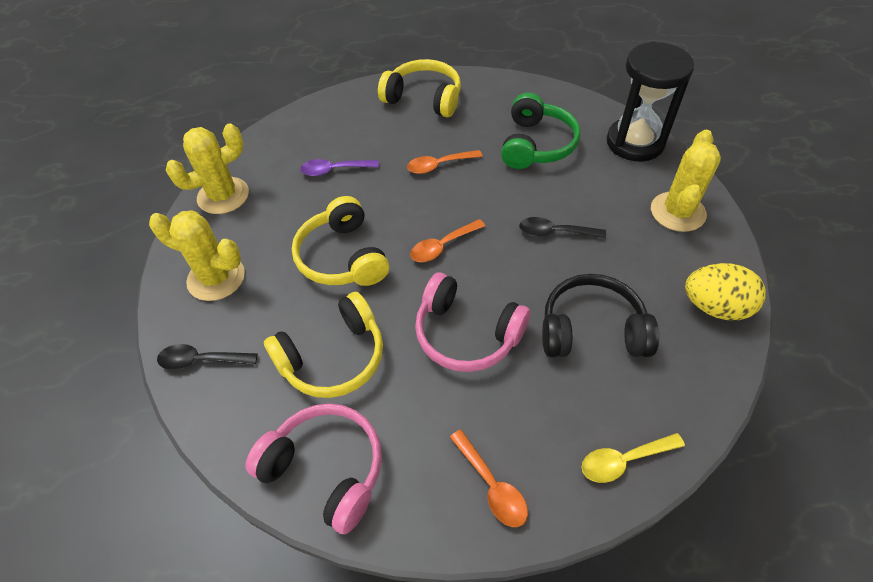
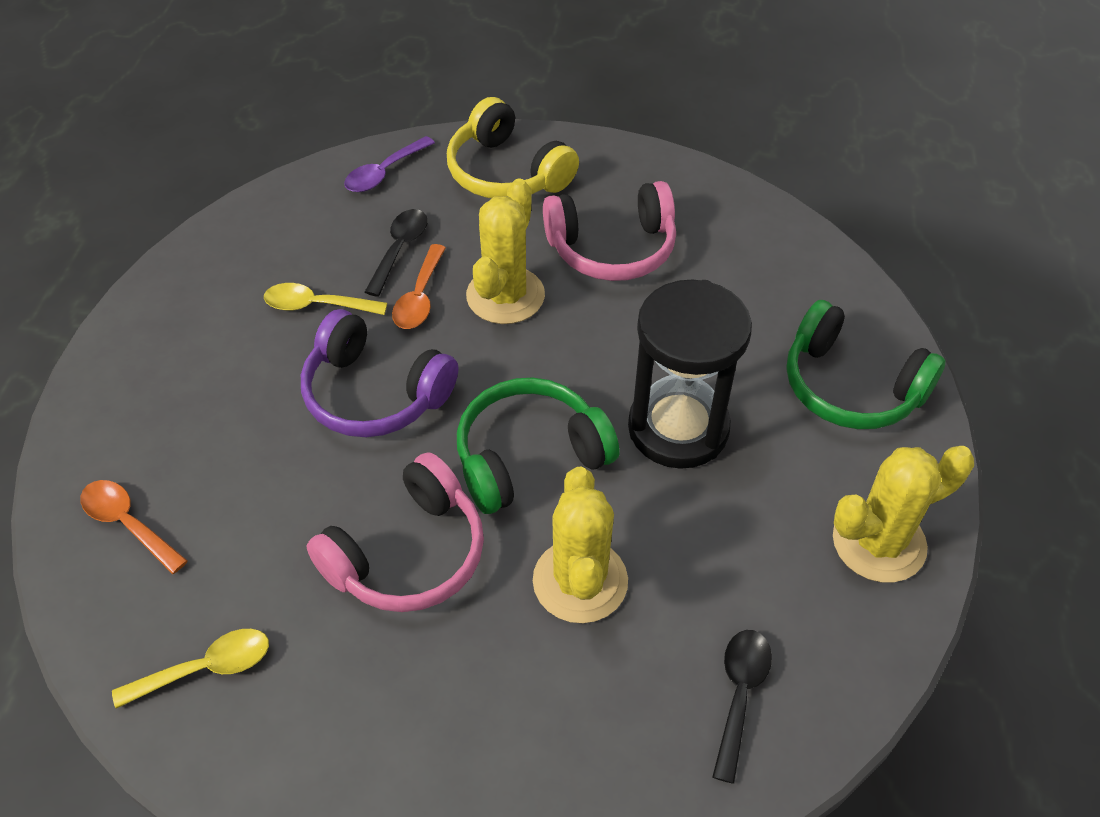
black headphones: [542,274,659,357] = 1 -> none = 0
green headphones: [501,93,580,169] = 1 -> [457,377,620,514] [786,300,946,429] = 2
orange spoon: [407,150,483,174] [410,219,485,262] [450,430,528,527] = 3 -> [80,480,188,574] [392,244,446,329] = 2
purple headphones: none = 0 -> [301,309,458,437] = 1
yellow egg: [685,263,766,320] = 1 -> none = 0
yellow headphones: [264,292,383,398] [292,196,389,286] [378,59,461,117] = 3 -> [447,97,579,199] = 1
yellow spoon: [581,433,685,483] = 1 -> [112,629,269,708] [264,283,387,315] = 2

